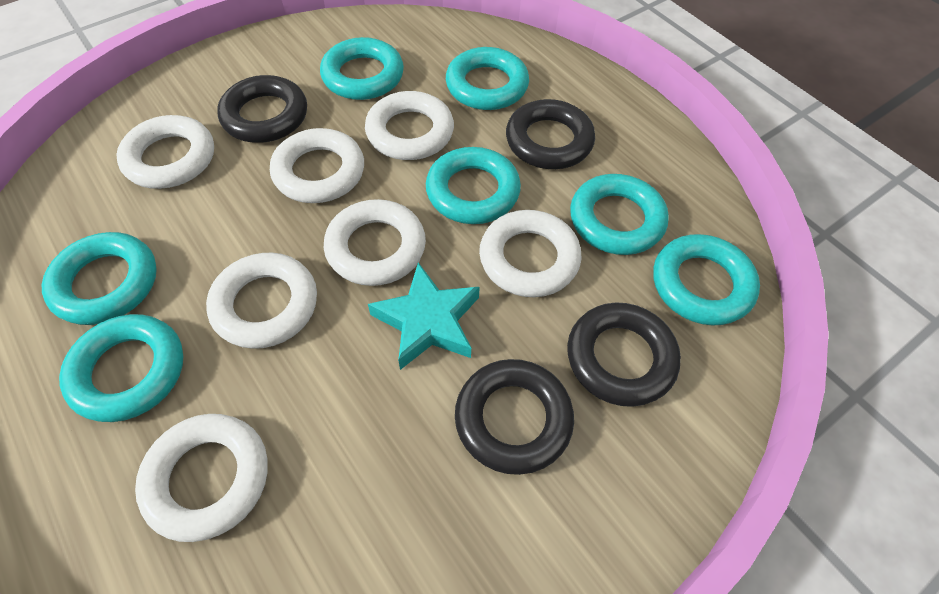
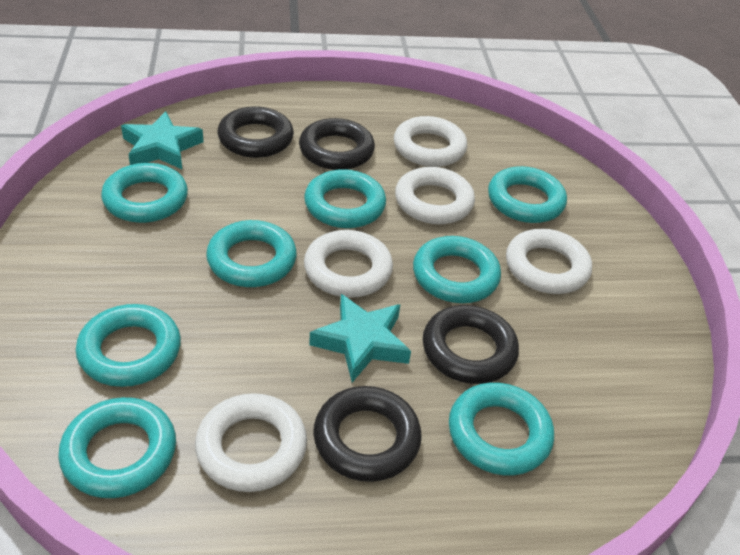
turquoise ring: [42,232,157,325] [59,314,183,422] [320,37,404,100] [426,147,521,224] [446,47,529,110] [570,174,669,255] [653,234,760,325] = 7 -> [58,397,176,498] [76,304,181,387] [101,163,188,223] [206,220,297,287] [304,169,386,228] [413,236,501,303] [449,382,554,475] [488,166,567,223] = 8
turquoise star: [368,262,480,370] = 1 -> [121,111,204,169] [309,294,411,382] = 2
white ring: [116,115,214,189] [135,414,268,542] [206,253,317,349] [270,128,364,203] [324,199,426,286] [365,91,454,160] [479,210,582,297] = 7 -> [195,393,307,492] [304,230,393,298] [394,116,467,167] [395,167,475,224] [506,229,592,294] = 5

